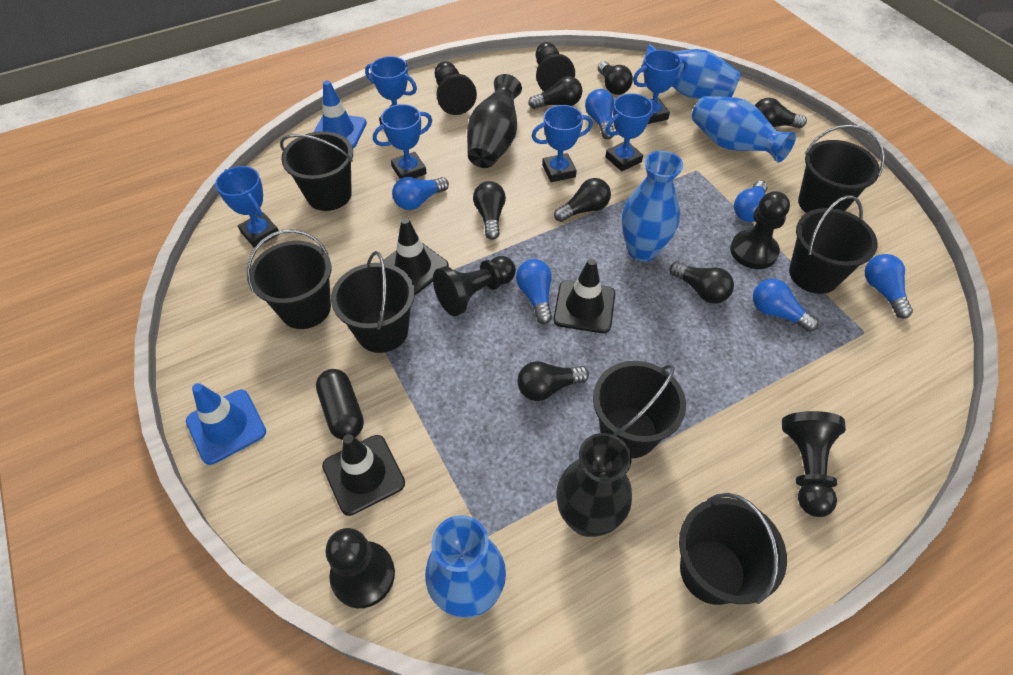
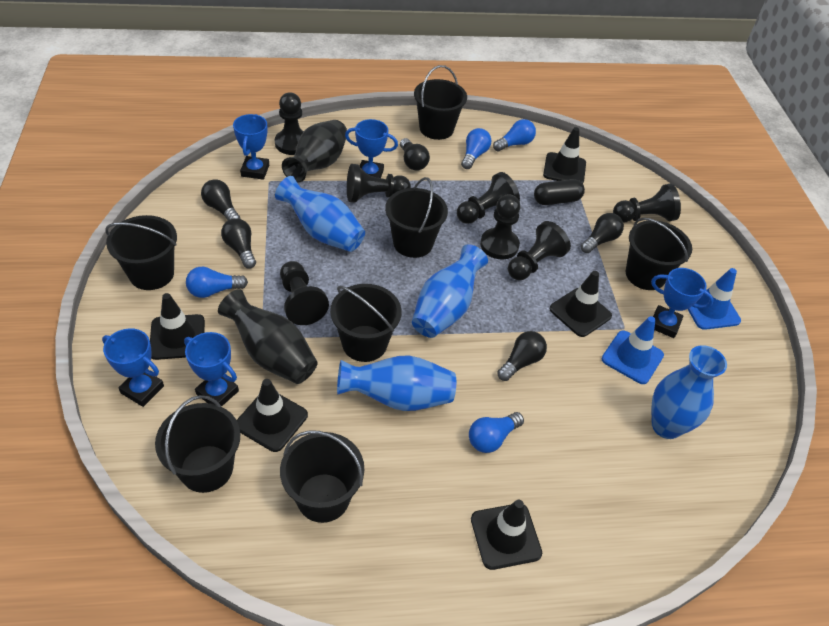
black light bulb: [473,181,506,240] [518,361,589,401] [528,76,582,109] [554,178,611,222] [598,61,633,95] [669,262,734,304] [755,98,807,128] = 7 -> [201,179,241,220] [221,218,256,269] [400,138,430,171] [497,331,547,381] [581,213,624,253] = 5
black pawn: [325,528,395,608] [433,256,516,316] [435,61,477,115] [536,42,575,92] [730,191,790,269] [782,411,846,517] = 6 -> [275,92,304,155] [280,261,329,325] [347,164,411,202] [457,172,520,224] [480,194,521,259] [508,221,571,280] [613,184,681,222] = 7
black traffic cone: [322,434,405,516] [383,218,449,295] [553,258,615,333] = 3 -> [150,293,205,360] [237,379,308,452] [471,500,542,570] [543,127,586,183] [549,271,612,337] = 5
blue light bulb: [392,177,449,210] [516,259,552,324] [585,89,614,139] [734,181,768,222] [753,279,819,332] [865,254,913,319] = 6 -> [186,267,248,298] [461,128,491,169] [469,412,524,453] [493,119,536,151] = 4
blue trophy: [215,166,279,248] [365,56,417,125] [373,104,432,179] [532,105,593,182] [605,93,656,172] [633,50,688,124] = 6 -> [102,328,164,407] [184,332,239,406] [233,114,269,180] [345,119,398,178] [651,268,714,338] = 5

